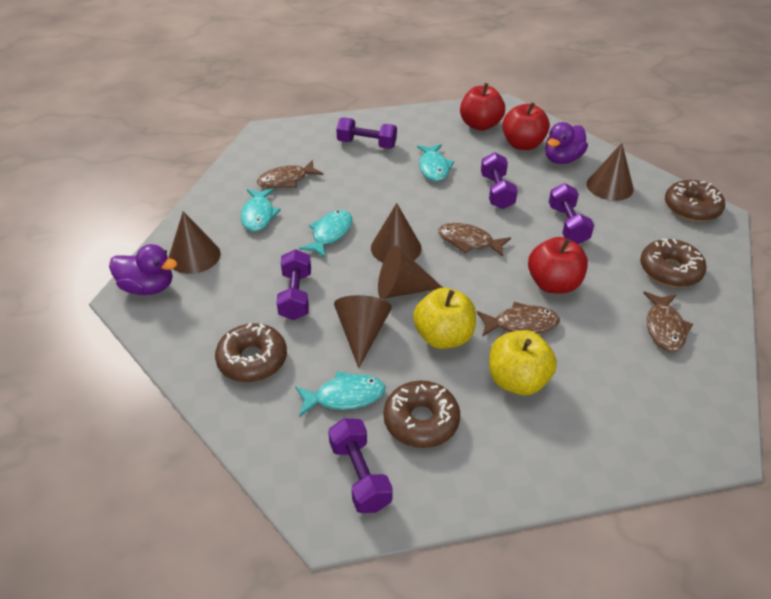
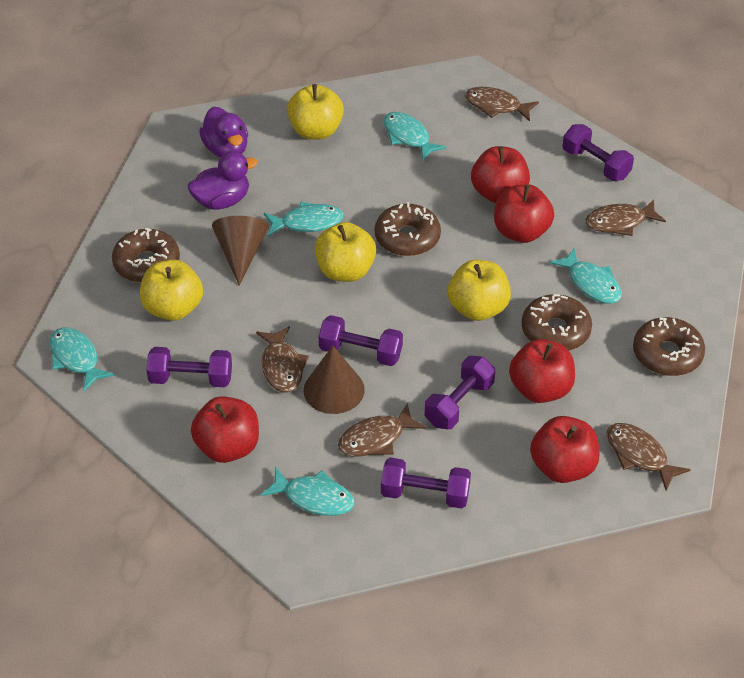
brown cone: [169,211,221,274] [334,295,392,368] [371,203,421,262] [378,246,443,299] [587,143,634,201] = 5 -> [212,216,269,286] [304,346,365,414] = 2
brown fish: [257,160,323,188] [438,223,511,257] [477,302,560,337] [643,292,693,352] = 4 -> [256,326,309,393] [338,403,426,456] [465,87,539,121] [585,200,666,236] [607,423,691,490] = 5
red apple: [460,83,505,131] [502,102,550,150] [528,237,588,294] = 3 -> [191,396,259,463] [471,146,530,203] [494,184,554,243] [509,339,575,403] [530,416,599,483] = 5
turquoise fish: [241,188,281,232] [295,371,385,417] [299,210,352,258] [417,144,454,181] = 4 -> [50,327,115,391] [261,466,355,516] [264,201,344,237] [383,112,447,161] [550,248,622,304] = 5
yellow apple: [413,288,476,349] [489,330,557,395] = 2 -> [140,259,203,321] [287,84,344,140] [315,222,376,282] [448,260,511,321] = 4

